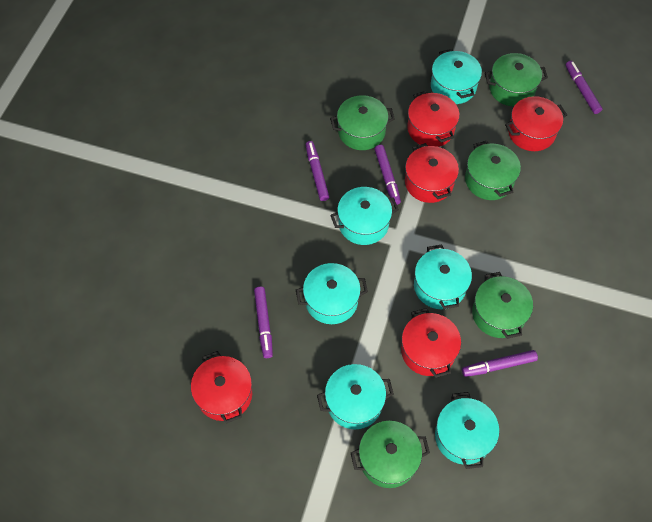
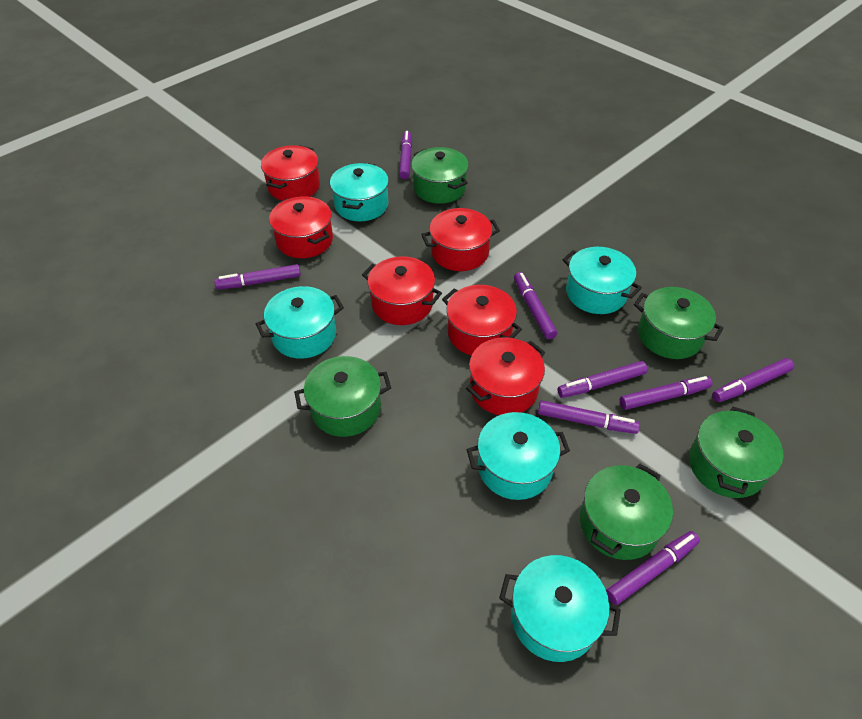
purple marker: [254,287,273,358] [306,141,329,201] [375,145,401,205] [462,350,538,377] [566,61,602,114] = 5 -> [214,264,301,290] [399,131,412,179] [514,272,557,340] [538,400,640,434] [557,361,648,398] [606,531,700,605] [620,376,712,410] [712,358,794,402] = 8
red pot: [191,351,252,424] [401,308,461,378] [405,143,459,203] [407,91,460,147] [505,96,567,151] = 5 -> [261,145,320,201] [269,197,333,258] [362,256,442,325] [421,208,500,271] [442,285,522,356] [466,337,545,415] = 6
turquoise pot: [296,263,368,324] [317,364,394,429] [330,187,399,245] [414,245,472,309] [431,49,482,104] [435,392,499,469] = 6 -> [256,286,344,359] [330,163,389,221] [467,412,570,500] [499,555,621,662] [563,247,642,314] = 5

